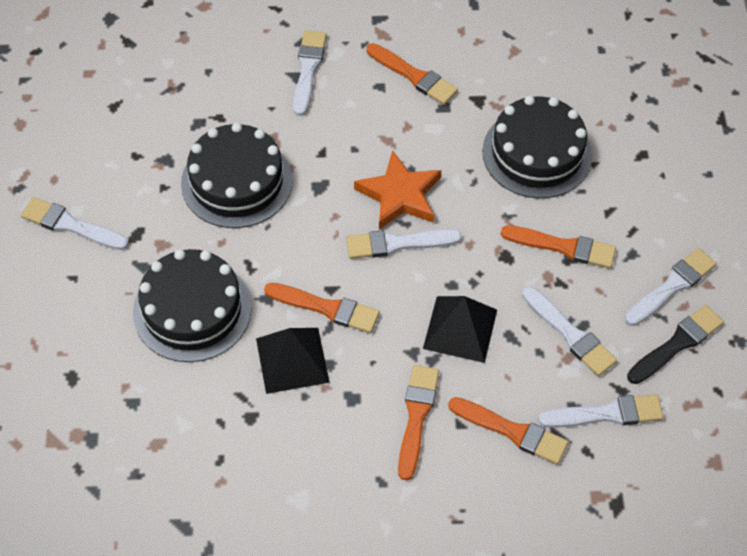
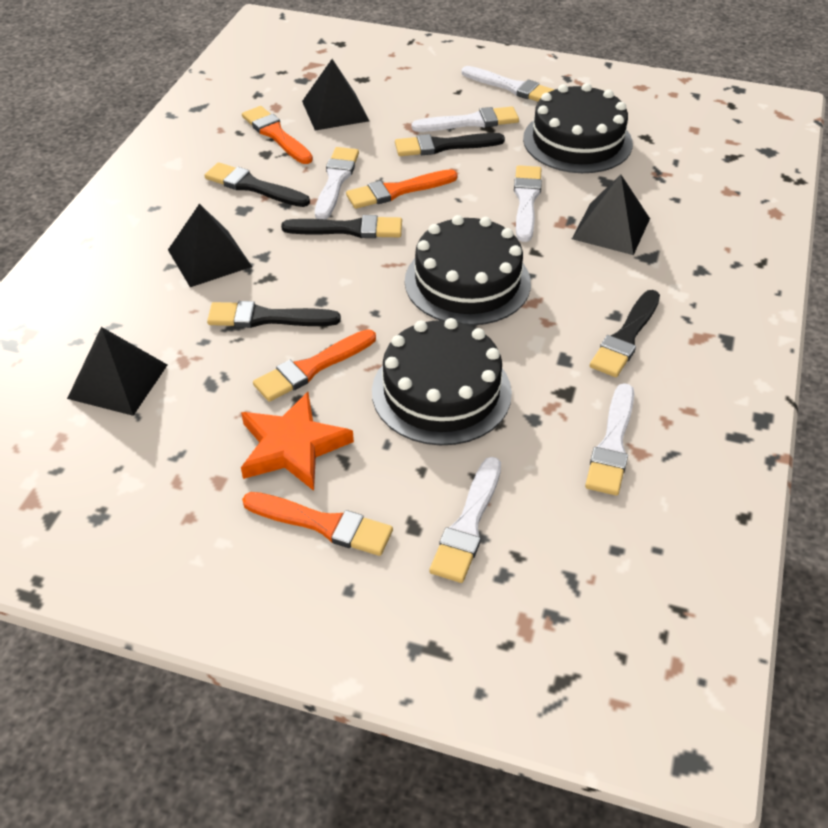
black brush: [627,305,724,384] = 1 -> [205,162,310,207] [207,301,341,328] [281,215,402,238] [395,133,505,156] [590,290,660,377] = 5
black pyramid: [256,328,330,394] [423,296,497,363] = 2 -> [67,327,167,416] [168,204,252,287] [302,59,369,131] [572,175,650,255] = 4
orange brush: [264,283,380,333] [367,43,458,105] [398,365,439,480] [448,397,568,465] [501,225,616,268] = 5 -> [242,106,313,164] [242,492,393,556] [253,329,376,402] [346,169,458,209] = 4

